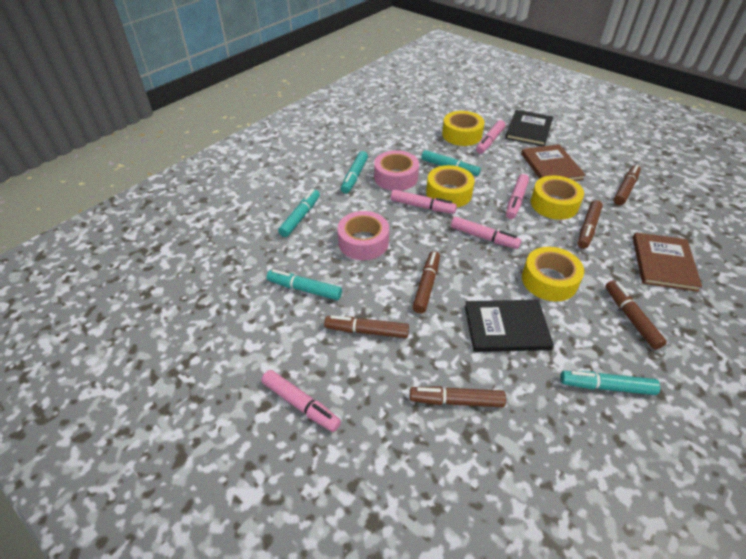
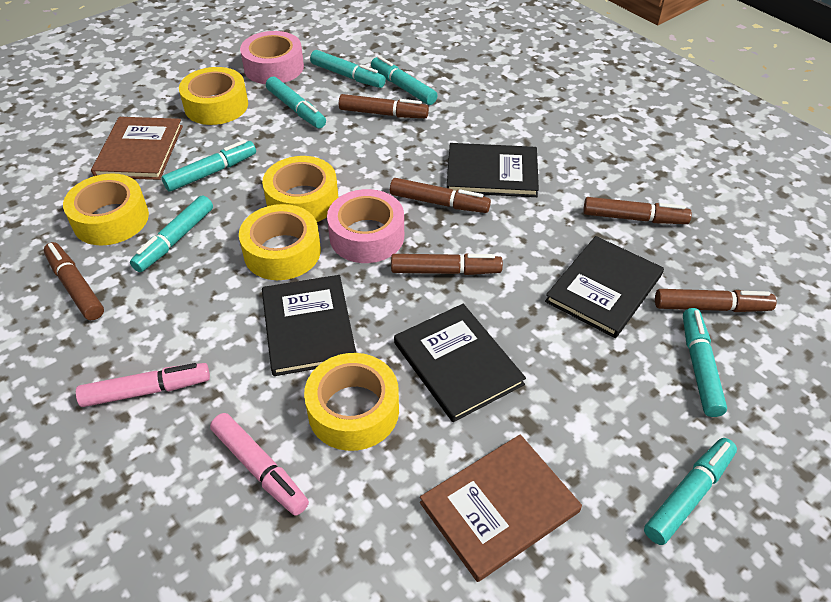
black book: [465,300,554,352] [505,110,553,146] = 2 -> [262,275,356,376] [394,304,526,422] [447,143,539,197] [545,236,664,338] = 4
pink marker: [261,370,341,432] [391,190,457,214] [451,216,521,249] [476,120,506,154] [506,174,529,219] = 5 -> [76,363,210,407] [210,413,309,516] = 2
turquoise marker: [267,269,342,300] [278,189,320,237] [341,151,368,194] [421,150,481,176] [560,371,660,395] = 5 -> [130,195,213,272] [162,140,256,192] [266,76,326,129] [310,50,386,88] [371,56,437,105] [644,438,737,545] [683,308,727,417] = 7
yellow tape: [426,165,475,207] [442,111,484,146] [522,247,584,301] [531,176,584,220] = 4 -> [63,173,149,245] [179,67,248,125] [239,204,321,280] [262,156,338,222] [304,353,399,451] = 5

